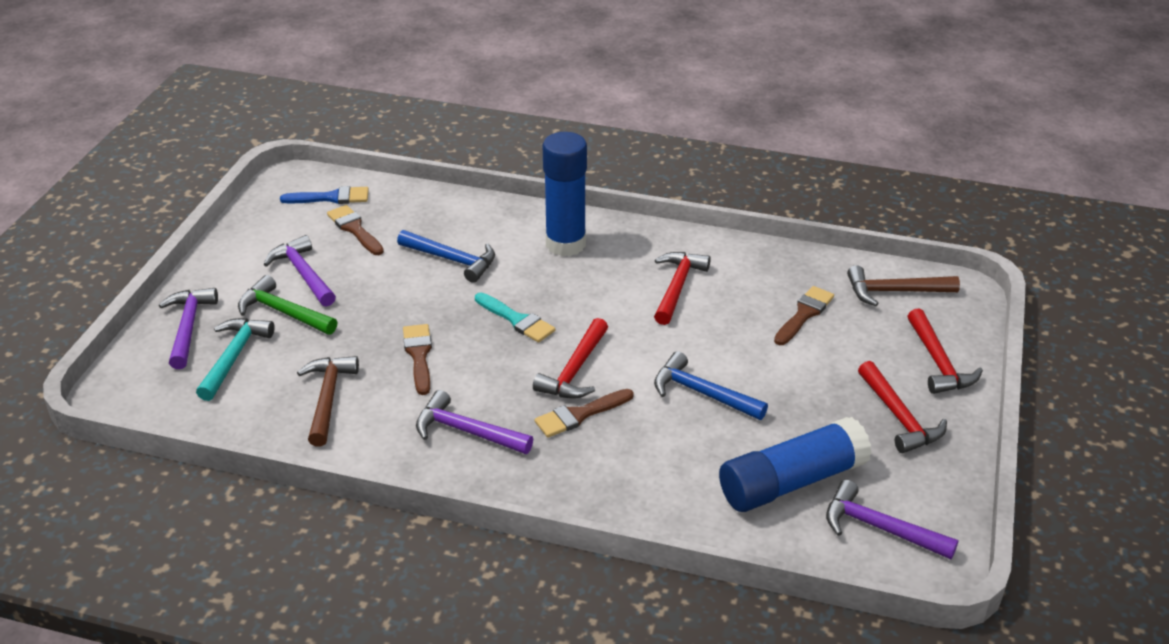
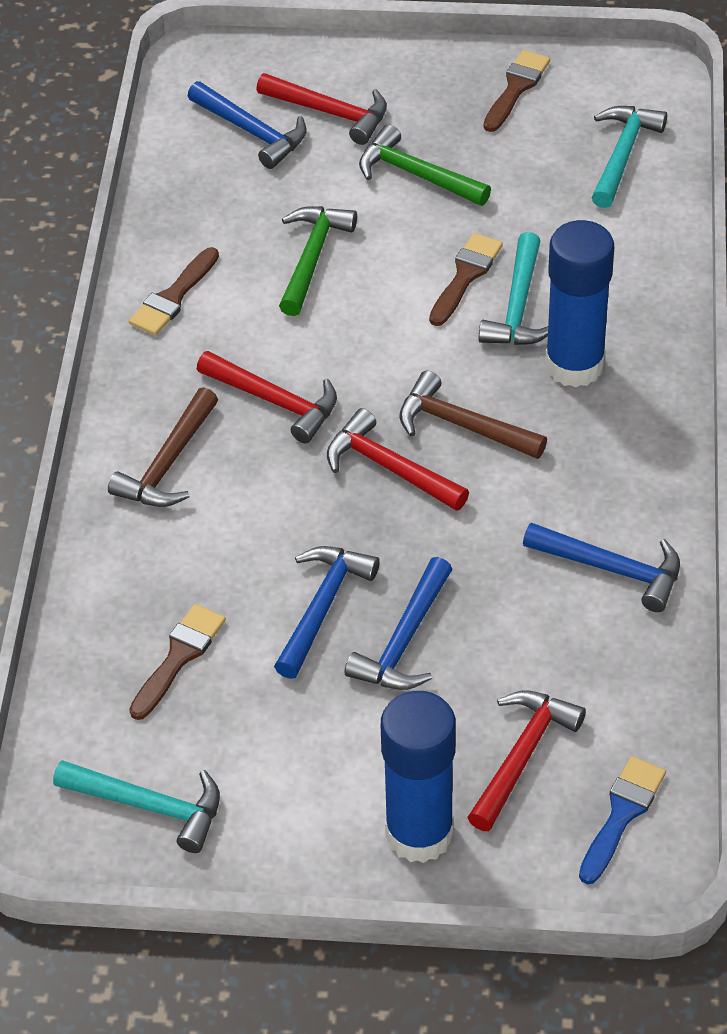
blue hammer: [397,230,495,283] [654,351,768,420] = 2 -> [188,81,307,169] [274,546,380,679] [345,557,452,690] [523,523,680,612] = 4
green hammer: [238,275,337,335] = 1 -> [279,206,357,316] [359,124,491,206] = 2
purple hammer: [159,288,218,369] [263,235,336,307] [416,390,533,454] [826,480,959,559] = 4 -> none = 0
turquoise brush: [475,292,555,343] = 1 -> none = 0
turquoise hammer: [196,318,275,401] = 1 -> [53,760,220,853] [479,232,548,345] [591,106,667,208] = 3

